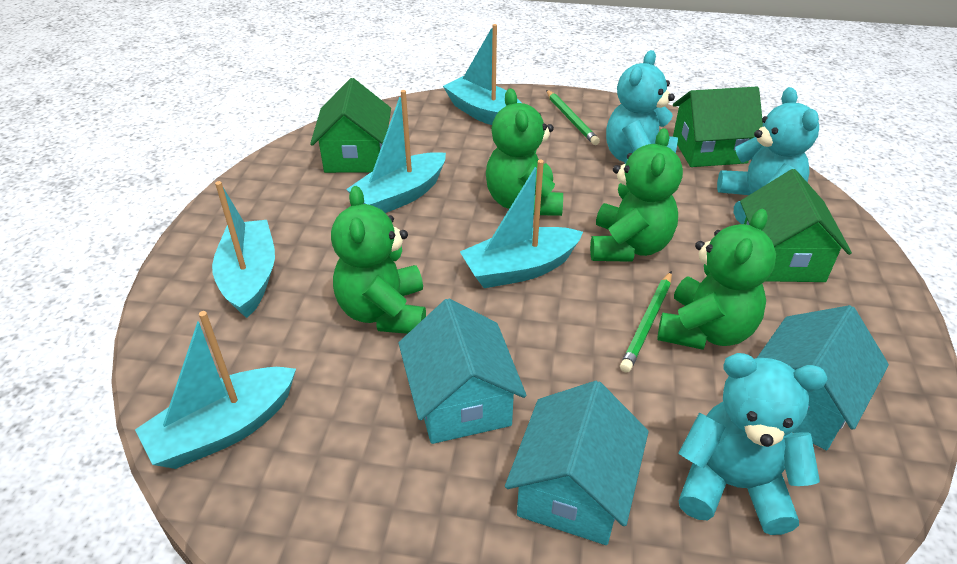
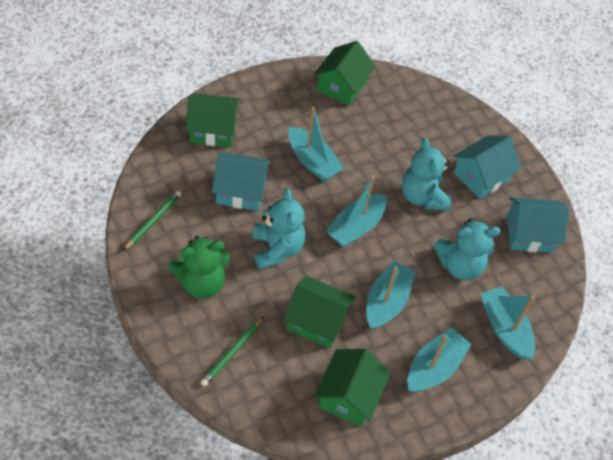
green house: [310,78,391,173] [673,87,763,167] [740,169,852,282] = 3 -> [186,93,240,147] [283,276,355,348] [314,41,375,106] [314,349,390,427] = 4
green teddy bear: [331,186,426,334] [486,88,563,216] [590,128,683,262] [657,209,776,350] = 4 -> [168,236,230,299] = 1

